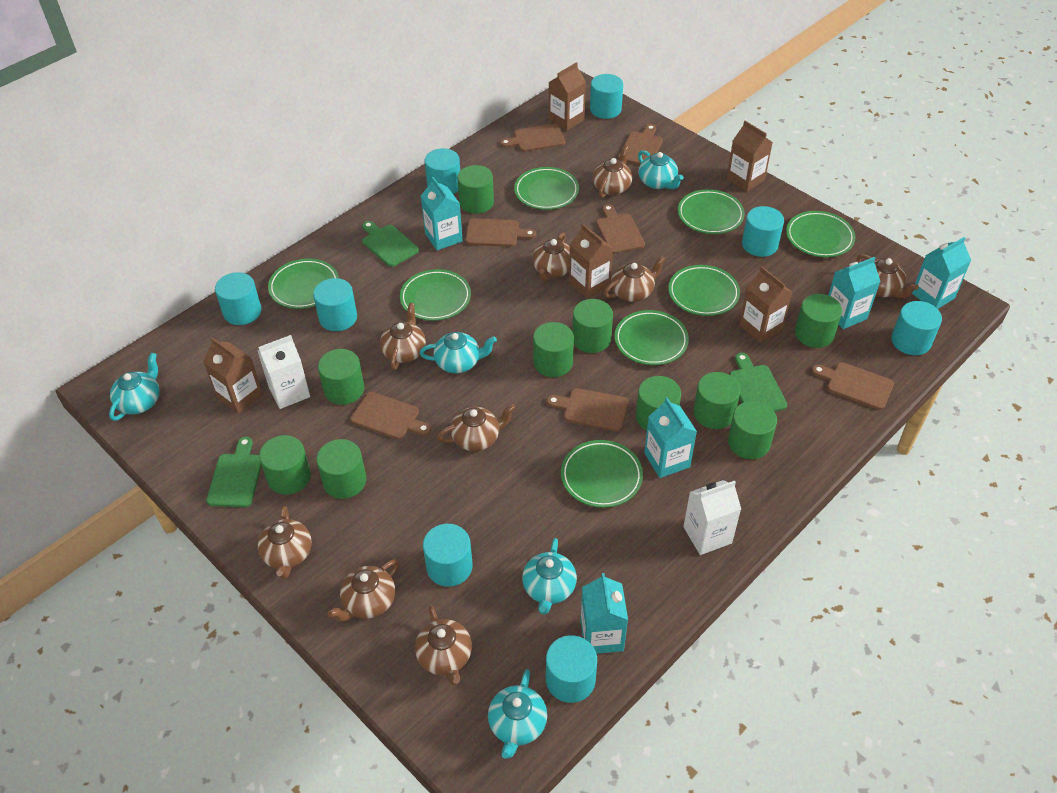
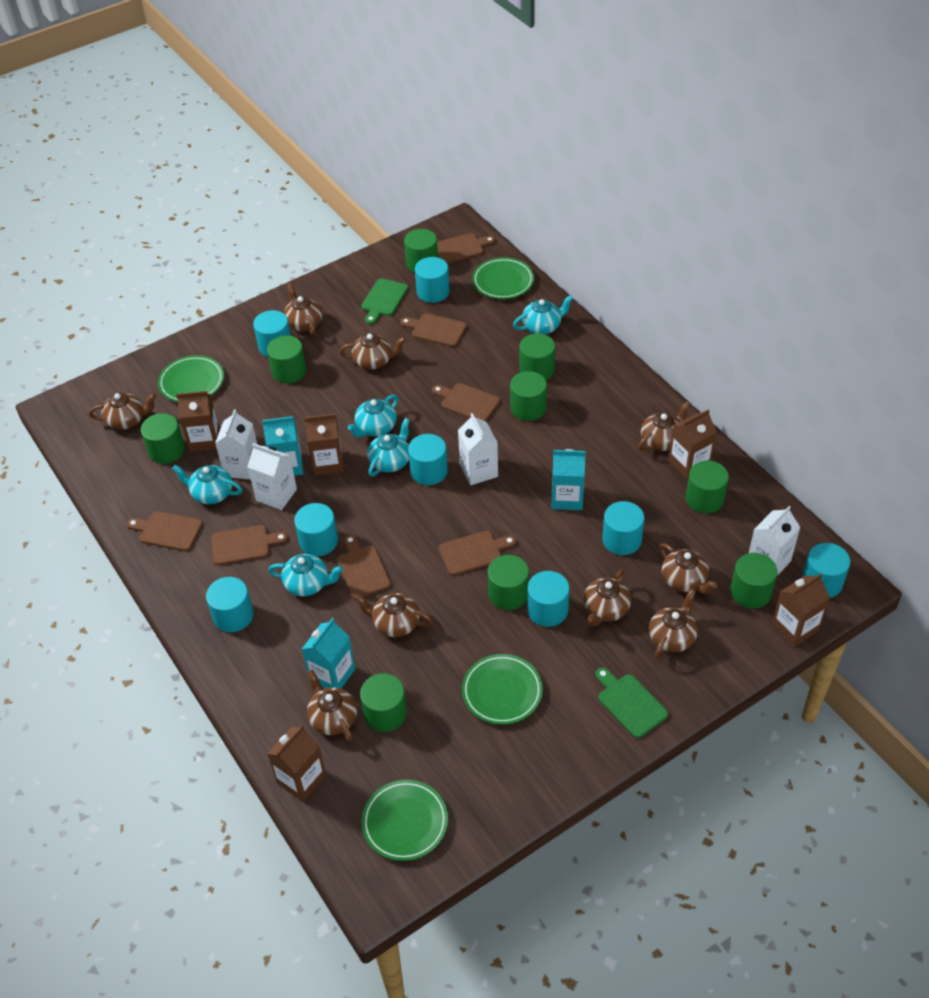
green cutting board: [206,437,262,507] [362,221,419,267] [730,353,787,412] = 3 -> [361,278,408,324] [595,667,668,738] = 2
green cylinder: [259,435,311,495] [316,439,366,499] [318,349,364,405] [457,165,494,214] [533,322,574,377] [572,299,613,353] [636,376,681,430] [693,372,740,429] [728,401,777,459] [795,294,842,348] = 10 -> [141,413,185,464] [267,335,306,384] [360,673,407,732] [404,229,438,273] [488,555,529,610] [510,371,547,421] [519,333,555,380] [686,461,729,513] [730,553,778,609] = 9
green plate: [268,259,339,309] [400,269,471,321] [514,167,579,210] [561,440,643,508] [614,310,689,365] [668,265,740,316] [678,189,745,234] [786,211,856,257] = 8 -> [158,355,224,402] [362,780,448,861] [462,654,543,725] [472,257,534,299] = 4
turquoise carton: [421,177,463,250] [580,573,628,654] [644,397,697,478] [829,257,881,329] [912,237,971,309] = 5 -> [262,416,303,476] [302,618,355,689] [552,449,586,510] = 3
white carton: [257,335,310,409] [683,480,741,555] = 2 -> [215,409,257,480] [248,443,297,510] [458,413,498,485] [749,506,801,576] = 4

